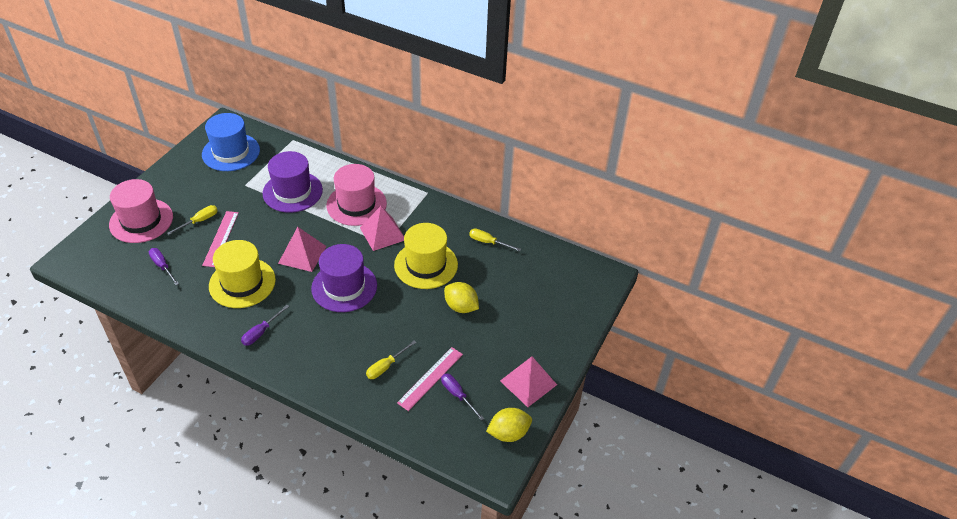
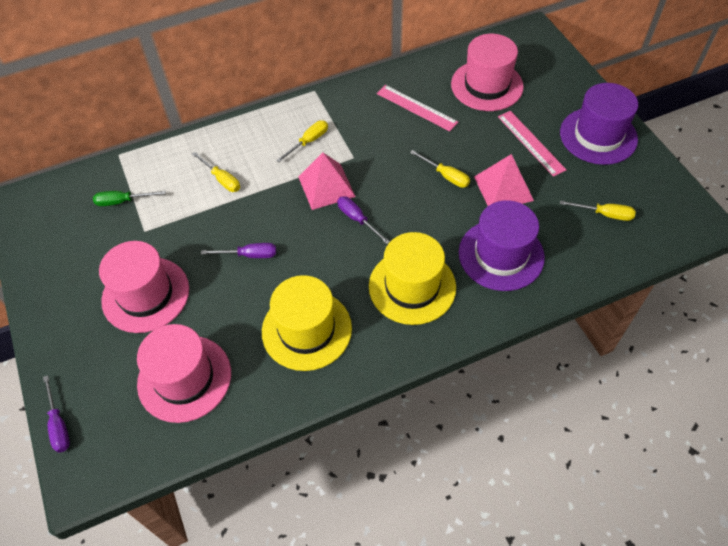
blue hat: [202,113,260,171] = 1 -> none = 0
green screwdriver: none = 0 -> [93,191,166,206] = 1
pink hat: [109,179,173,243] [326,164,387,226] = 2 -> [99,241,189,333] [137,324,231,423] [451,34,524,111] = 3
pink pyramid: [278,227,327,272] [360,206,404,251] [500,357,557,407] = 3 -> [298,153,356,210] [474,154,534,206] = 2
yellow lemon: [444,282,479,313] [486,408,532,442] = 2 -> none = 0
yellow screwdriver: [167,205,218,235] [366,340,417,379] [469,229,521,251] = 3 -> [191,151,240,192] [276,120,328,162] [410,150,470,188] [560,200,636,221] = 4

